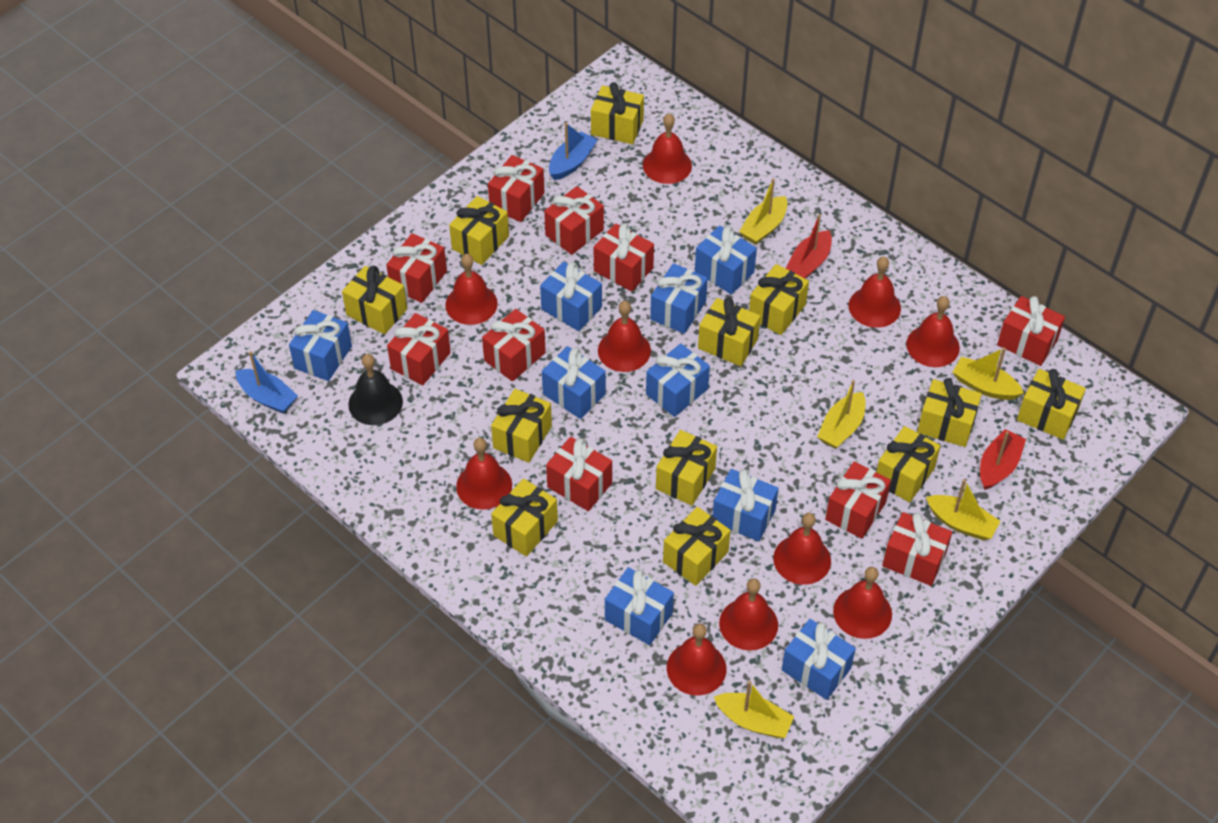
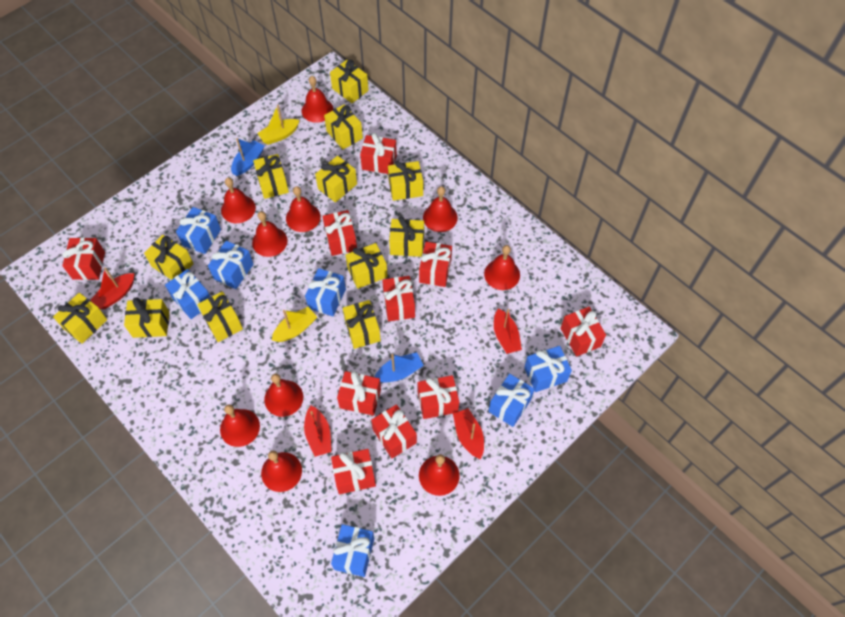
black bell: [348,354,403,425] = 1 -> none = 0
blue gift: [289,310,352,381] [540,262,602,331] [542,346,606,419] [605,567,674,645] [646,343,710,417] [650,263,708,334] [695,225,757,295] [713,469,779,541] [782,619,856,700] = 9 -> [165,269,210,319] [176,207,221,254] [208,241,254,289] [305,268,346,316] [331,524,375,577] [488,374,535,427] [524,346,572,392] = 7
red boat: [786,214,832,279] [980,429,1026,490] = 2 -> [90,267,134,309] [304,406,331,457] [453,408,484,459] [494,309,522,354] = 4
yellow boat: [714,681,794,738] [739,179,787,245] [817,380,866,449] [926,479,1001,540] [953,347,1024,400] = 5 -> [258,105,300,145] [272,307,317,342] = 2

